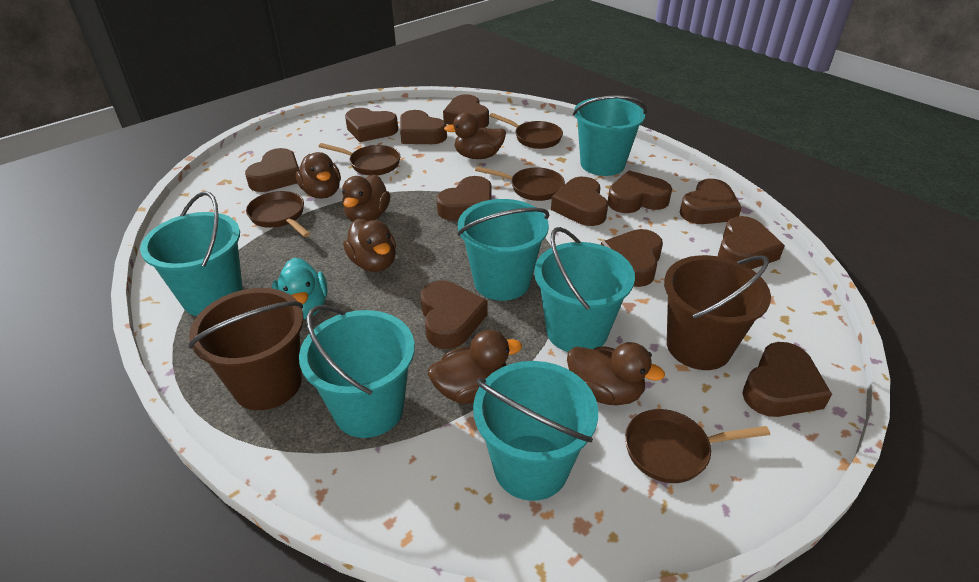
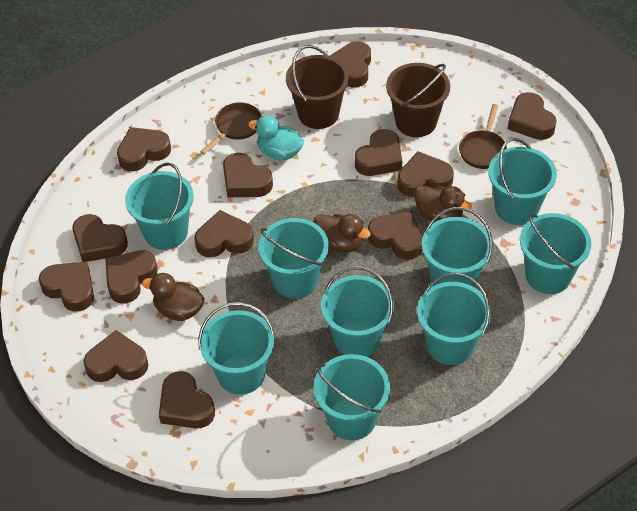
brown duck: [295,152,341,199] [342,174,390,222] [343,219,396,272] [428,330,522,404] [444,113,506,159] [567,342,665,405] = 6 -> [142,273,205,321] [313,214,371,253] [414,186,472,223] = 3
brown heart: [245,148,299,192] [345,108,398,142] [400,110,447,144] [420,281,488,349] [436,176,492,221] [443,94,489,127] [551,177,608,226] [601,229,663,287] [608,171,672,213] [680,179,742,224] [718,216,785,269] [742,342,832,417] = 12 -> [39,262,94,312] [72,214,128,262] [84,330,148,382] [106,250,157,304] [117,127,171,171] [159,371,215,429] [194,210,254,257] [223,153,273,197] [330,41,371,88] [355,129,402,176] [368,211,423,260] [398,151,454,197] [508,92,557,140] = 13
brown pan: [246,191,310,237] [318,143,400,175] [475,166,565,201] [490,113,563,149] [625,409,770,483] = 5 -> [200,102,261,155] [459,104,507,169] = 2
turquoise bucket: [140,191,243,316] [299,305,415,438] [457,199,550,301] [473,361,598,501] [534,227,635,352] [573,95,647,176] = 6 -> [125,162,194,250] [198,302,275,395] [258,218,329,299] [314,354,390,440] [321,266,394,357] [417,273,491,365] [422,207,493,287] [488,138,557,225] [520,213,591,294] = 9

